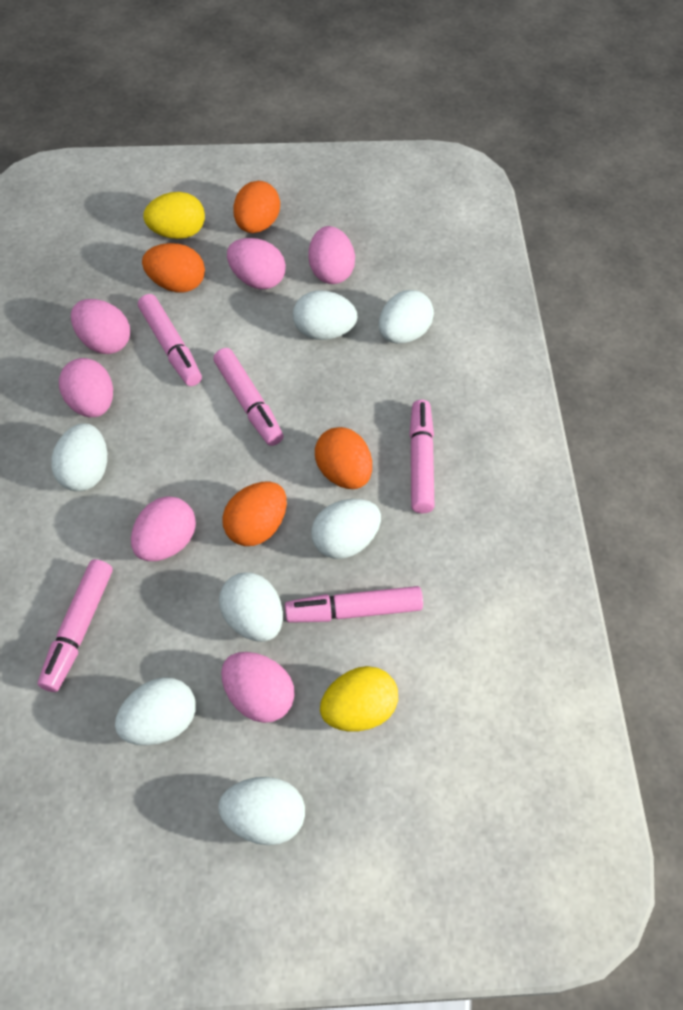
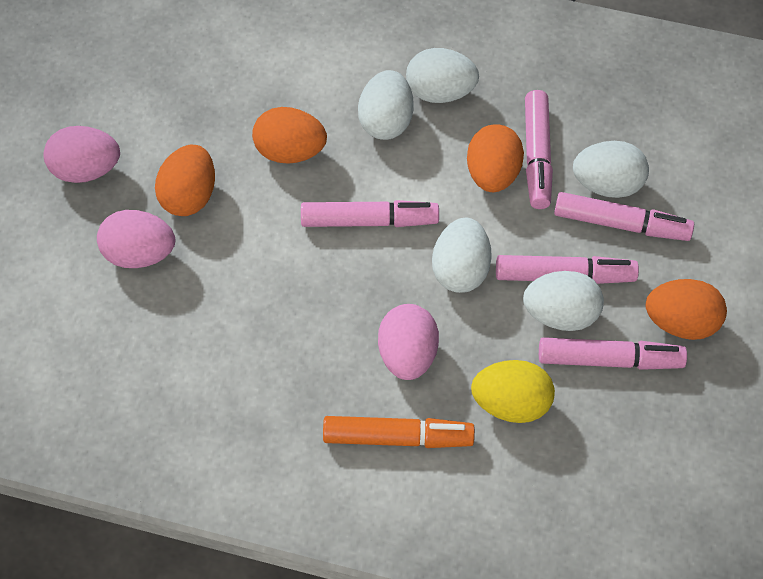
orange marker: none = 0 -> [323,416,475,448] = 1
pink egg: [59,358,113,417] [71,299,130,354] [131,496,196,561] [221,652,295,723] [227,238,286,289] [308,226,355,284] = 6 -> [43,126,120,183] [97,210,175,268] [378,304,439,380] = 3
white egg: [51,423,107,491] [115,677,196,745] [218,777,305,845] [219,572,283,642] [293,290,358,340] [311,499,381,559] [379,290,434,343] = 7 -> [358,70,414,140] [406,48,479,103] [432,218,492,293] [523,271,604,331] [573,141,649,198] = 5
yellow egg: [143,192,205,239] [320,666,398,732] = 2 -> [471,360,555,423] = 1

